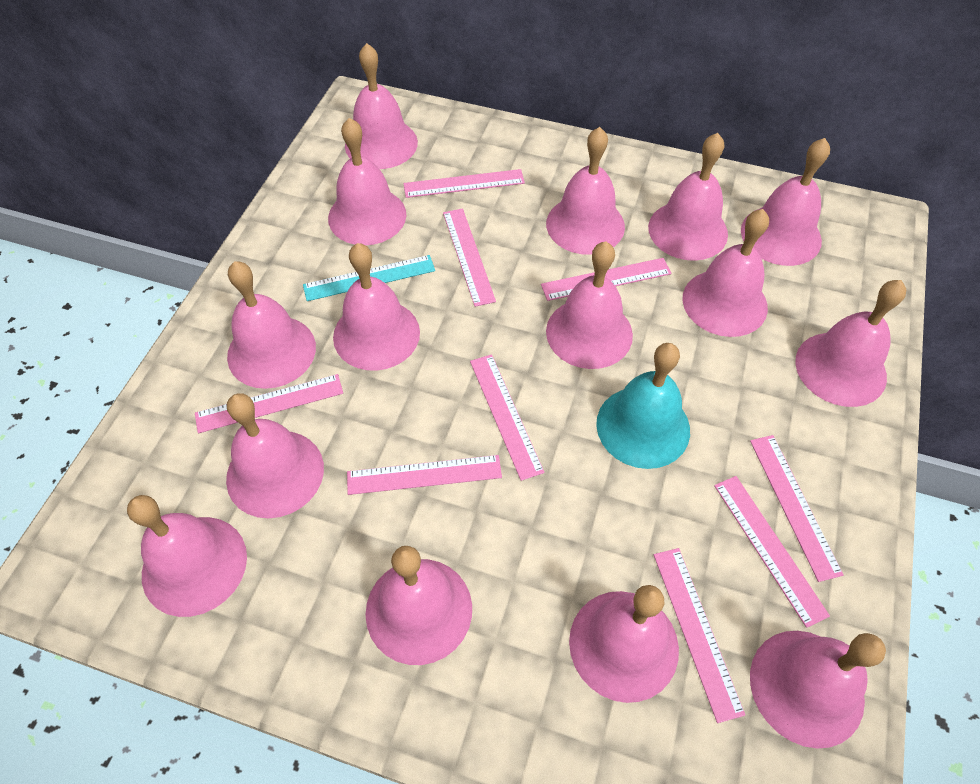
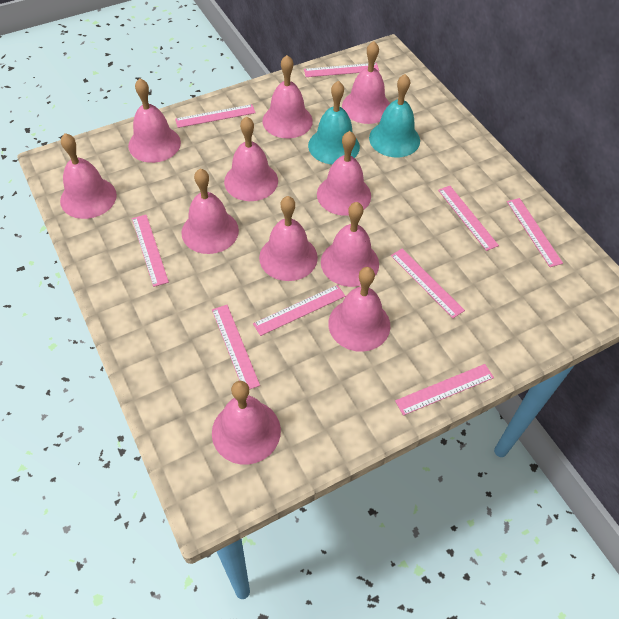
pink bell: [127,495,247,617] [226,393,324,518] [227,261,316,389] [328,118,406,245] [333,243,420,371] [345,43,418,169] [365,546,472,665] [546,127,625,255] [546,242,633,369] [569,585,679,703] [648,133,728,261] [682,209,769,337] [741,138,830,266] [750,631,886,749] [795,280,906,407] = 15 -> [60,133,117,219] [128,78,181,163] [181,169,239,254] [212,381,281,465] [224,116,278,201] [259,196,318,281] [262,55,313,138] [317,131,371,216] [321,202,379,287] [328,267,390,352] [342,41,390,124] = 11
turquoise bell: [596,343,690,469] = 1 -> [308,81,360,165] [369,74,420,157] = 2
turquoise ruler: [303,255,435,301] = 1 -> none = 0

